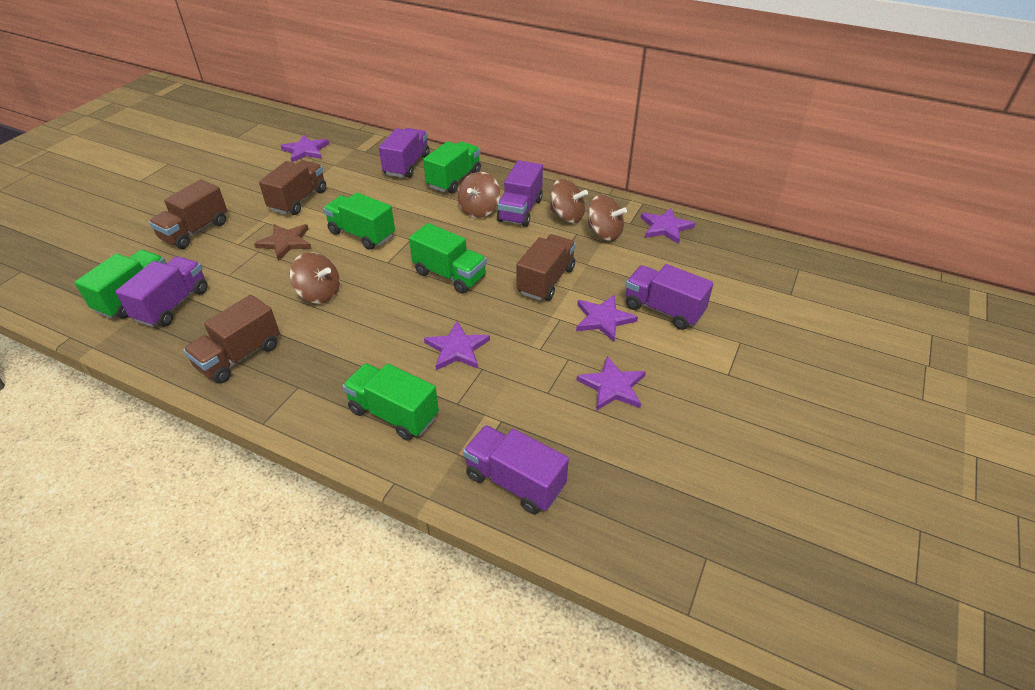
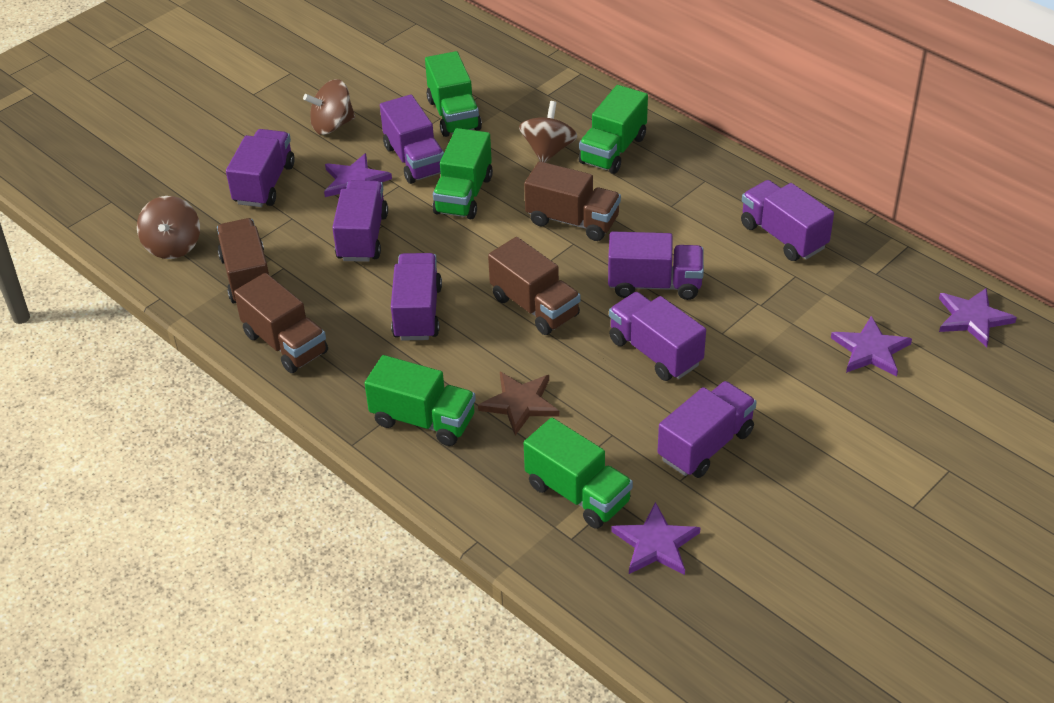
brown spinning top: [290,252,340,304] [458,172,500,218] [550,179,588,223] [587,194,627,241] = 4 -> [137,196,200,259] [303,79,355,135] [519,101,577,163] = 3
purple star: [281,135,329,162] [424,321,490,370] [576,295,638,342] [577,356,646,411] [641,208,695,244] = 5 -> [324,153,392,197] [612,502,701,575] [831,316,912,377] [939,288,1017,347] = 4
purple truck: [115,256,208,327] [379,128,430,178] [463,425,569,514] [497,160,543,227] [626,264,714,330] = 5 -> [226,129,295,207] [332,180,388,262] [380,95,444,184] [391,253,442,340] [608,231,704,300] [609,292,706,381] [657,381,757,478] [741,180,834,261] = 8

